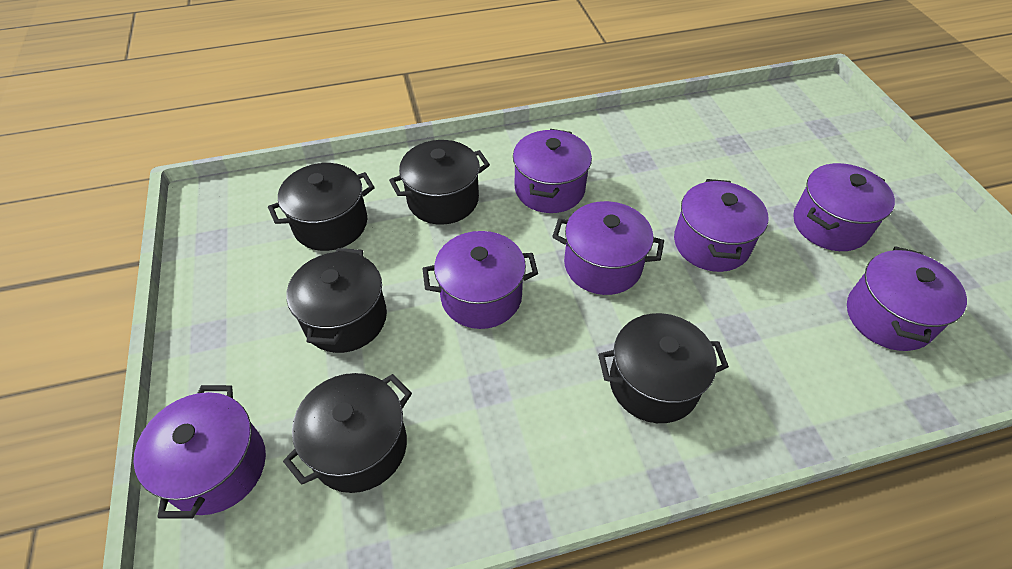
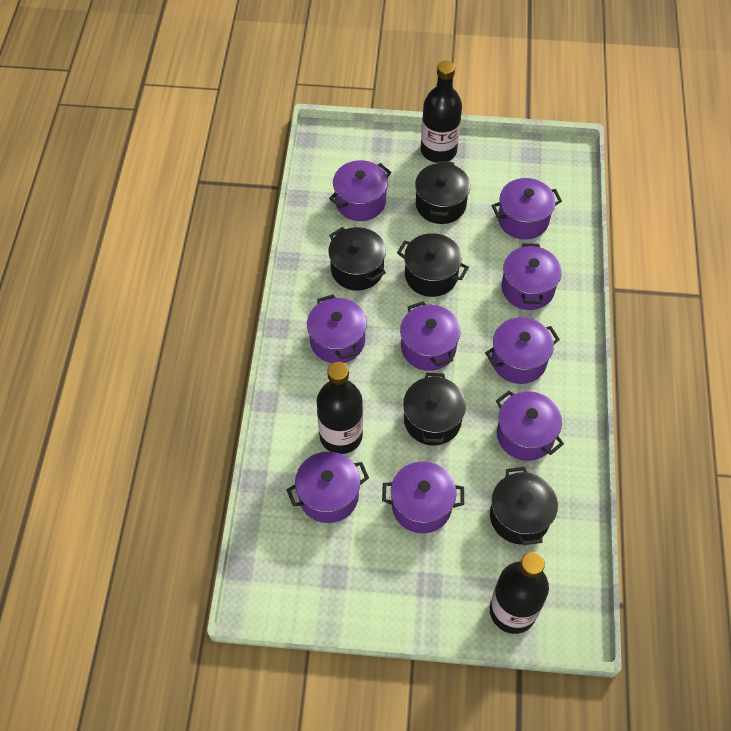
black bottle: none = 0 -> [317,362,363,454] [421,61,462,163] [490,552,549,634] = 3
purple pot: [134,385,266,518] [422,231,538,329] [513,129,592,213] [552,201,664,295] [674,179,768,272] [793,163,895,251] [847,246,967,351] = 7 -> [286,451,369,523] [307,294,367,363] [329,160,391,221] [382,461,464,533] [400,301,461,371] [485,317,560,384] [491,178,562,239] [496,391,564,461] [501,243,562,310] = 9

